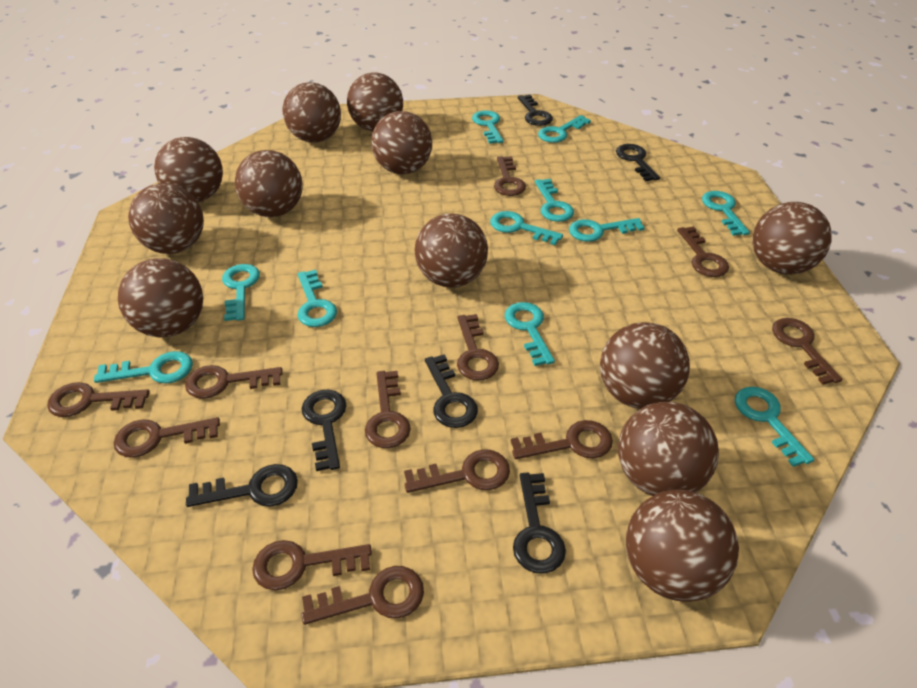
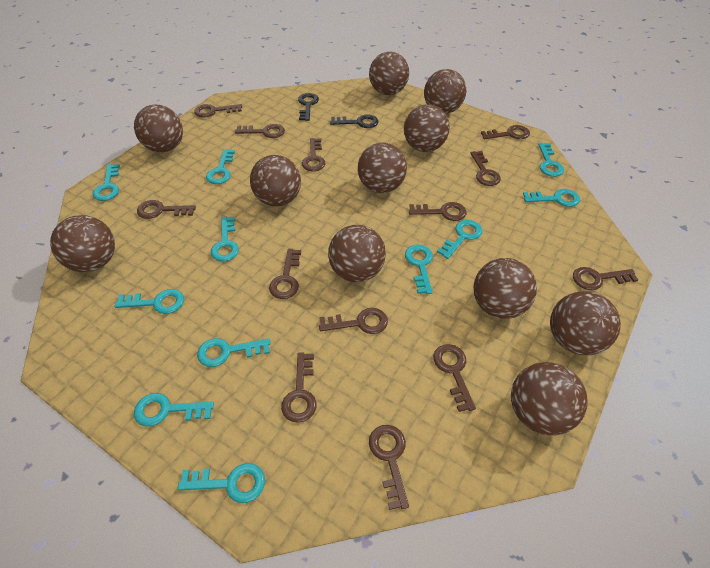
black key: [186,464,298,507] [301,390,347,471] [425,354,478,428] [513,472,566,574] [518,95,553,126] [616,144,660,181] = 6 -> [298,93,319,121] [330,114,378,128] = 2
brown ball: [118,258,203,337] [128,183,204,254] [154,137,223,202] [235,150,303,217] [282,82,341,143] [347,73,403,132] [371,111,432,174] [415,214,488,288] [600,322,690,409] [618,402,719,496] [626,490,739,602] [752,202,832,275] = 12 -> [50,215,115,272] [134,105,183,152] [250,155,301,207] [328,225,386,282] [358,142,407,193] [369,52,409,95] [404,104,450,152] [424,69,466,114] [474,258,537,319] [511,362,588,435] [550,291,621,355] = 11
brown key: [47,382,150,417] [114,417,220,458] [185,365,283,399] [252,540,372,590] [301,566,424,625] [365,371,411,448] [404,449,510,493] [457,314,499,381] [494,156,526,196] [511,420,613,459] [677,226,729,277] [772,318,842,385] = 12 -> [137,200,196,219] [194,104,242,117] [235,124,285,138] [269,249,301,299] [281,352,316,423] [302,138,325,172] [319,308,388,334] [369,425,409,510] [409,202,466,221] [433,344,476,412] [470,151,501,186] [481,125,530,139] [573,267,638,290] = 13

